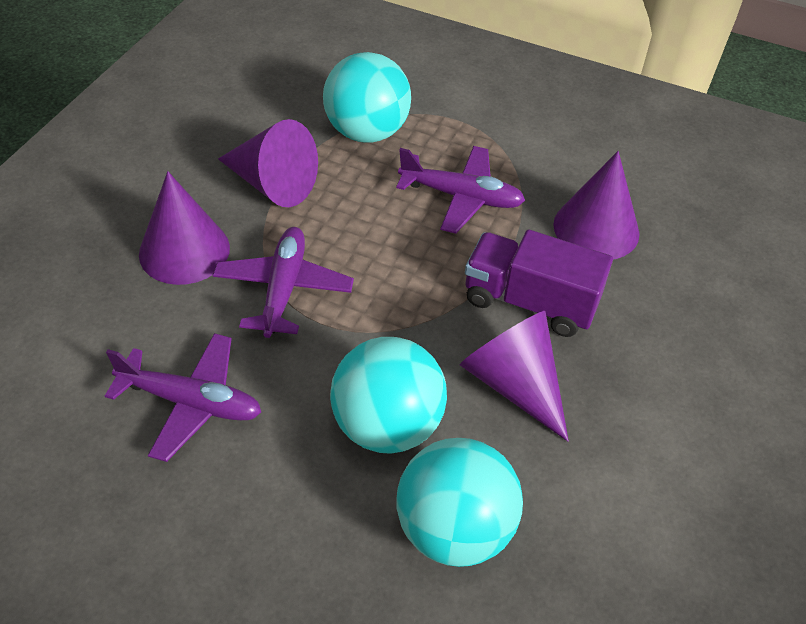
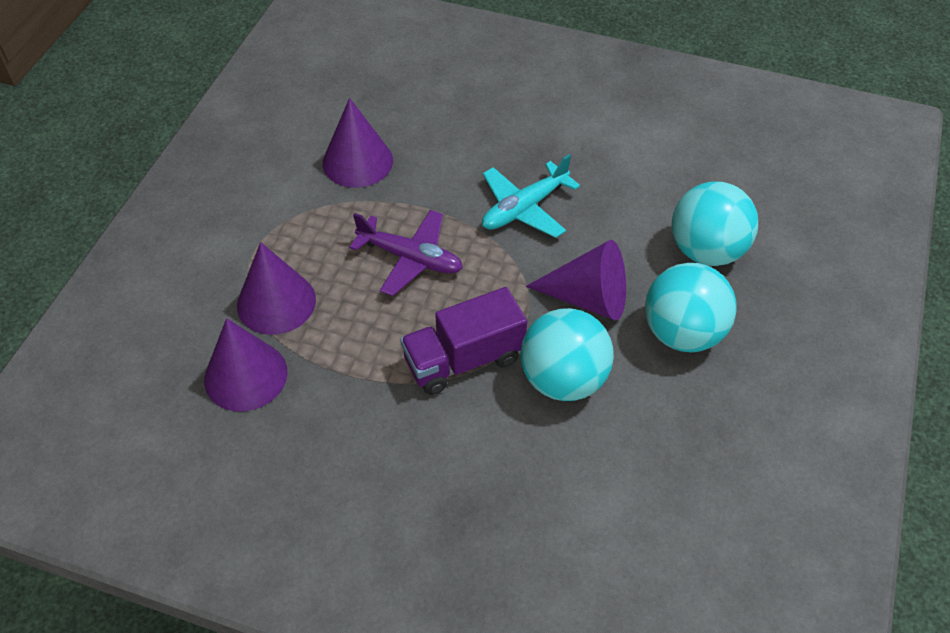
purple plane: [105,333,261,462] [213,227,354,338] [396,146,525,234] = 3 -> [349,210,463,296] = 1
turquoise plane: none = 0 -> [482,154,580,238] = 1

